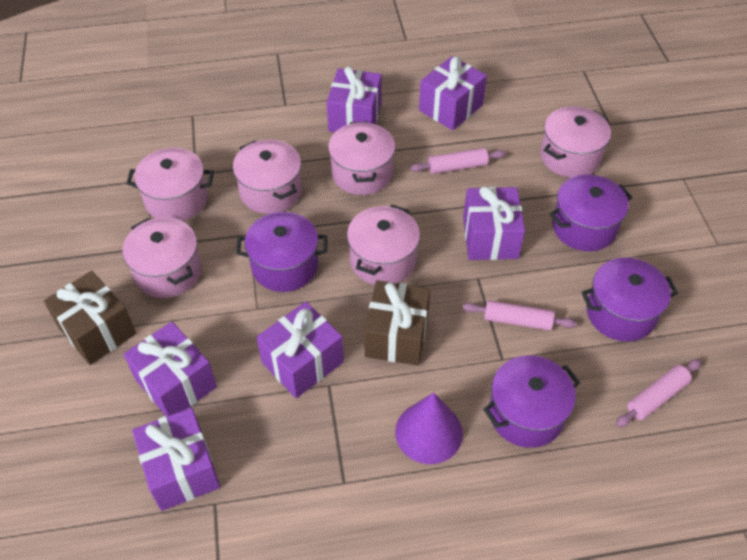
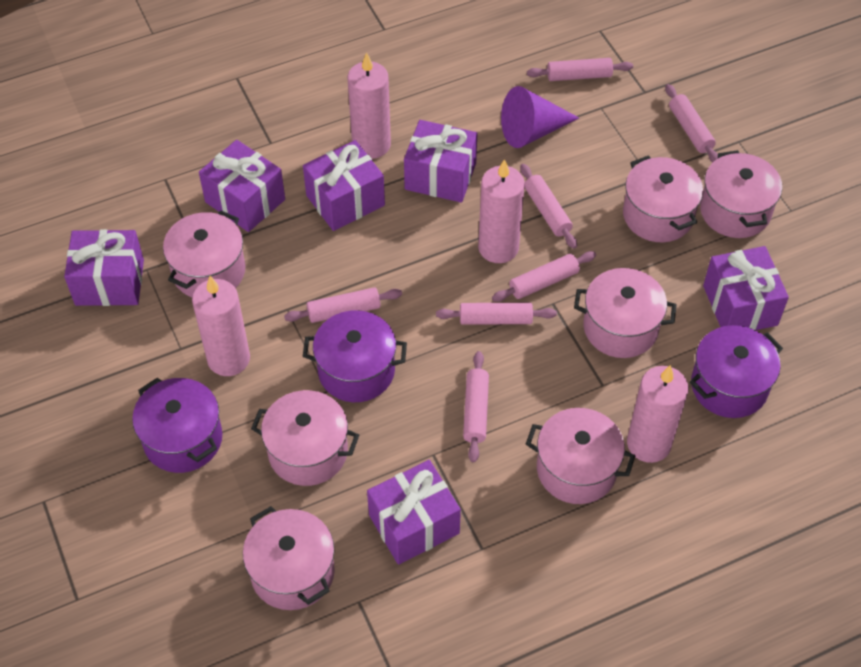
brown gift: [44,271,136,365] [364,280,431,366] = 2 -> none = 0
pink candle: none = 0 -> [192,276,250,376] [347,52,391,159] [478,159,525,263] [627,365,688,463] = 4
pink pot: [122,218,202,298] [126,148,214,221] [233,140,302,214] [328,121,395,195] [347,205,420,285] [540,106,611,178] = 6 -> [163,210,245,297] [243,506,335,610] [251,390,359,486] [526,408,635,504] [574,268,677,358] [623,155,703,242] [700,150,782,238] = 7
pink rolling pin: [410,148,506,174] [463,300,577,330] [616,359,701,427] = 3 -> [284,287,402,323] [436,303,557,325] [463,351,489,462] [492,251,596,302] [520,164,577,249] [527,58,633,81] [665,84,718,163] = 7
purple pot: [236,212,327,292] [483,356,580,448] [549,174,632,251] [582,258,678,342] = 4 -> [132,378,222,473] [303,310,407,402] [690,325,783,418] = 3

